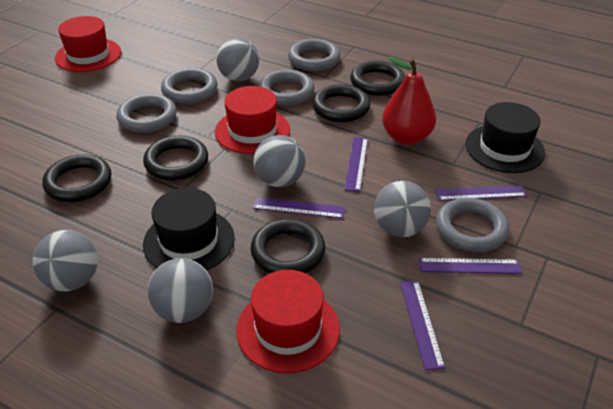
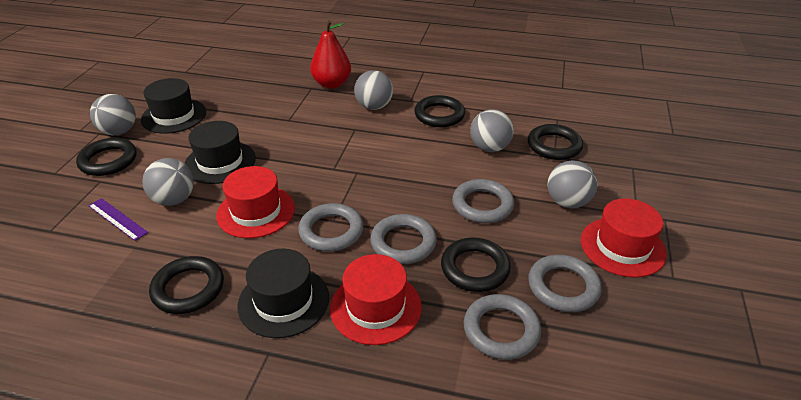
black hat: [143,188,235,271] [465,102,545,173] = 2 -> [141,78,206,134] [184,121,256,184] [237,249,329,338] = 3
purple ruler: [253,197,345,219] [344,137,368,192] [400,281,445,370] [419,258,522,274] [435,185,527,201] = 5 -> [88,198,148,241] = 1

